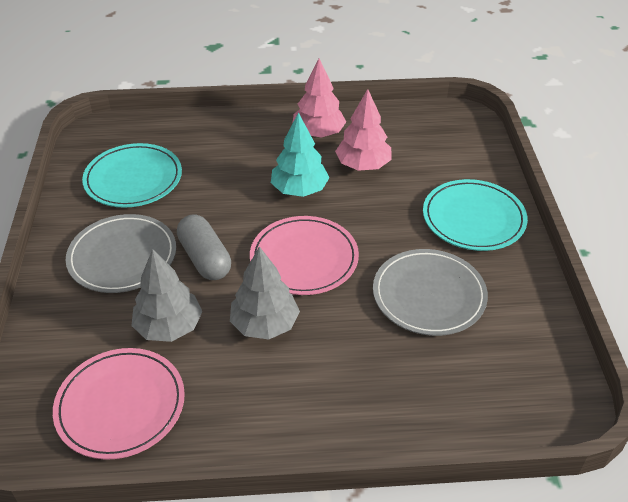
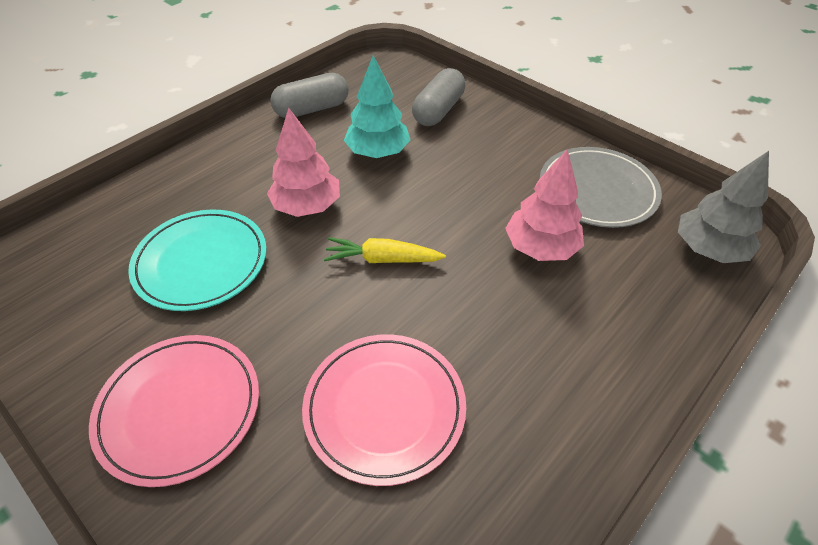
grey capsule: [177,214,231,280] = 1 -> [270,73,349,118] [412,68,465,126] = 2
grey plate: [66,214,176,293] [373,249,488,336] = 2 -> [539,147,662,228] = 1
grey tree: [132,249,203,342] [230,246,300,339] = 2 -> [678,151,769,263] = 1
turquoise plate: [82,143,182,208] [423,179,528,251] = 2 -> [128,209,267,311] = 1
yellow carrot: none = 0 -> [324,237,446,263] = 1

